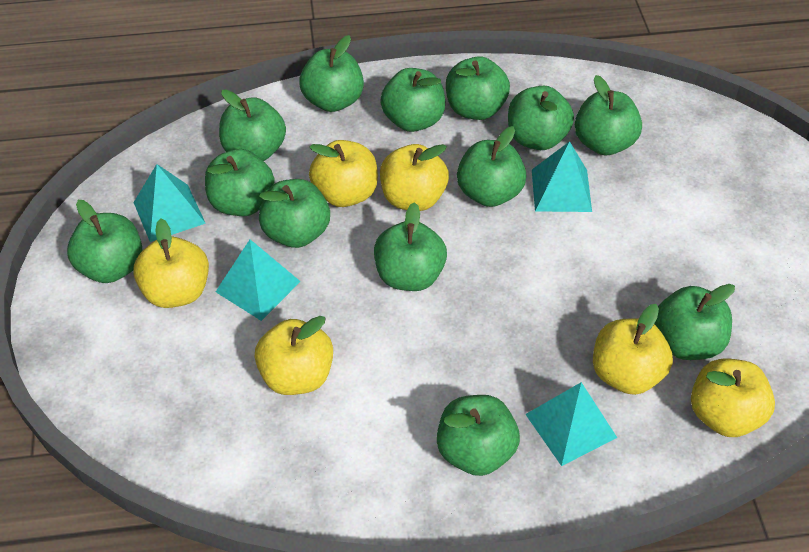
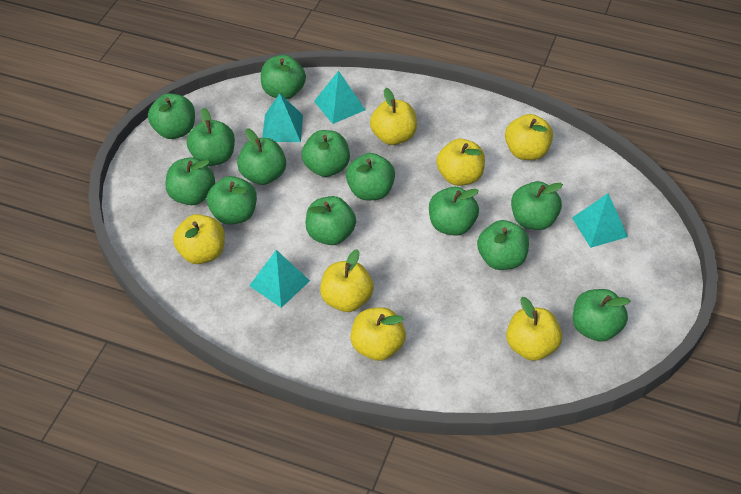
yellow apple: [133,219,209,308] [254,316,333,395] [309,140,378,207] [380,144,449,211] [593,304,673,395] [691,359,775,437] = 6 -> [173,214,225,264] [320,249,374,312] [351,307,406,361] [370,88,417,145] [436,139,485,186] [505,114,553,160] [506,297,562,361] = 7

